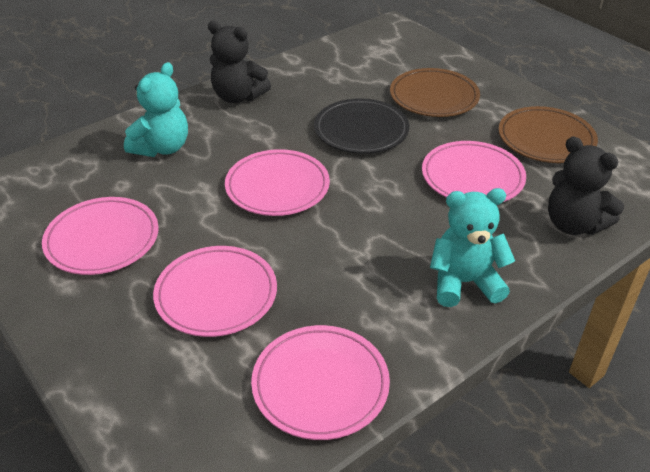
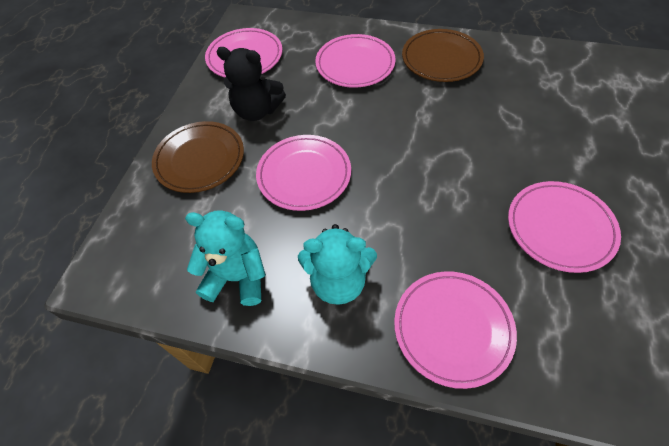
black plate: [314,98,409,154] = 1 -> none = 0
black teddy bear: [208,21,271,103] [548,137,624,235] = 2 -> [217,47,286,121] = 1

